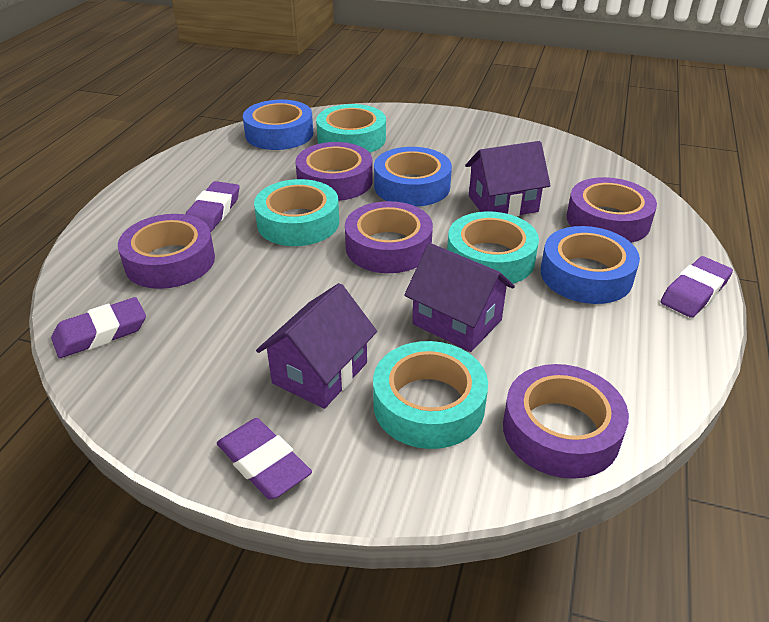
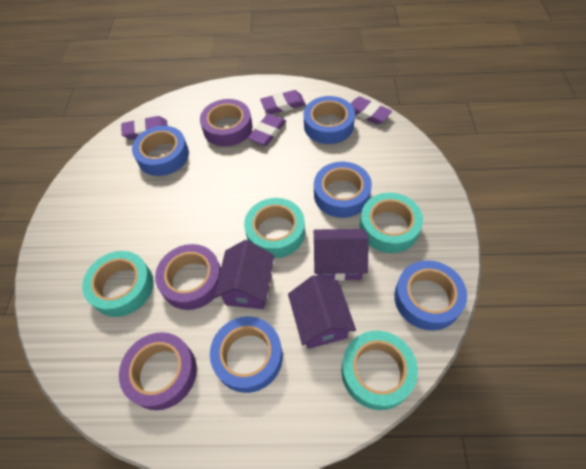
blue tape: [243,100,313,150] [374,147,452,207] [541,226,640,304] = 3 -> [132,126,189,176] [210,317,283,393] [304,96,355,144] [314,162,372,218] [394,260,467,330] = 5
purple tape: [118,214,215,289] [295,142,373,201] [345,201,433,273] [503,364,629,479] [567,177,657,243] = 5 -> [119,332,197,410] [155,244,221,310] [200,99,252,147] = 3

